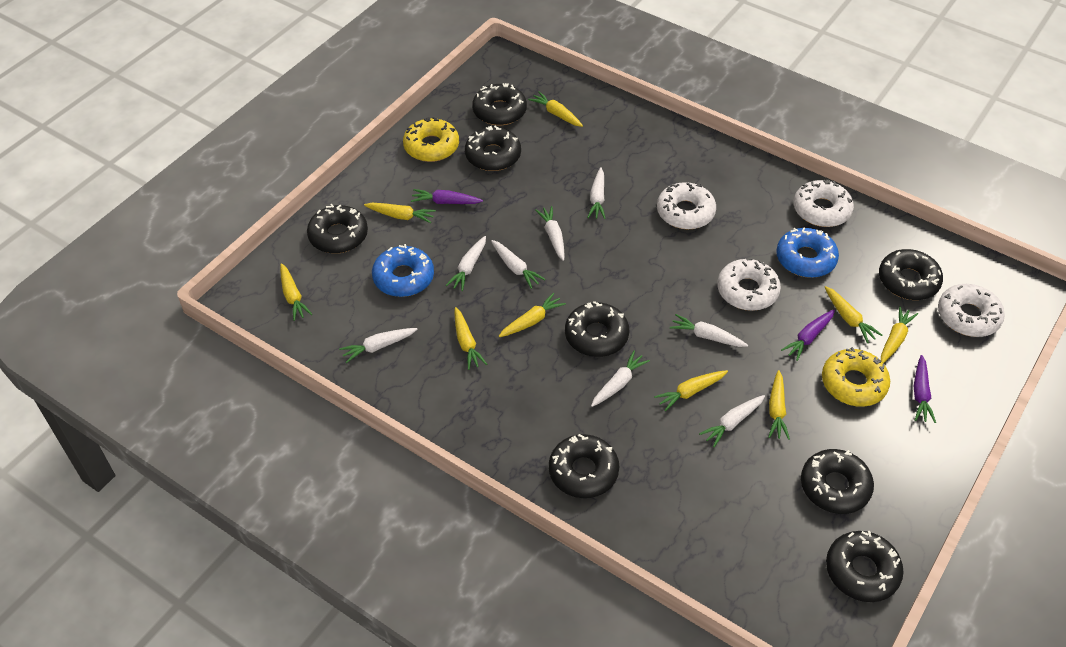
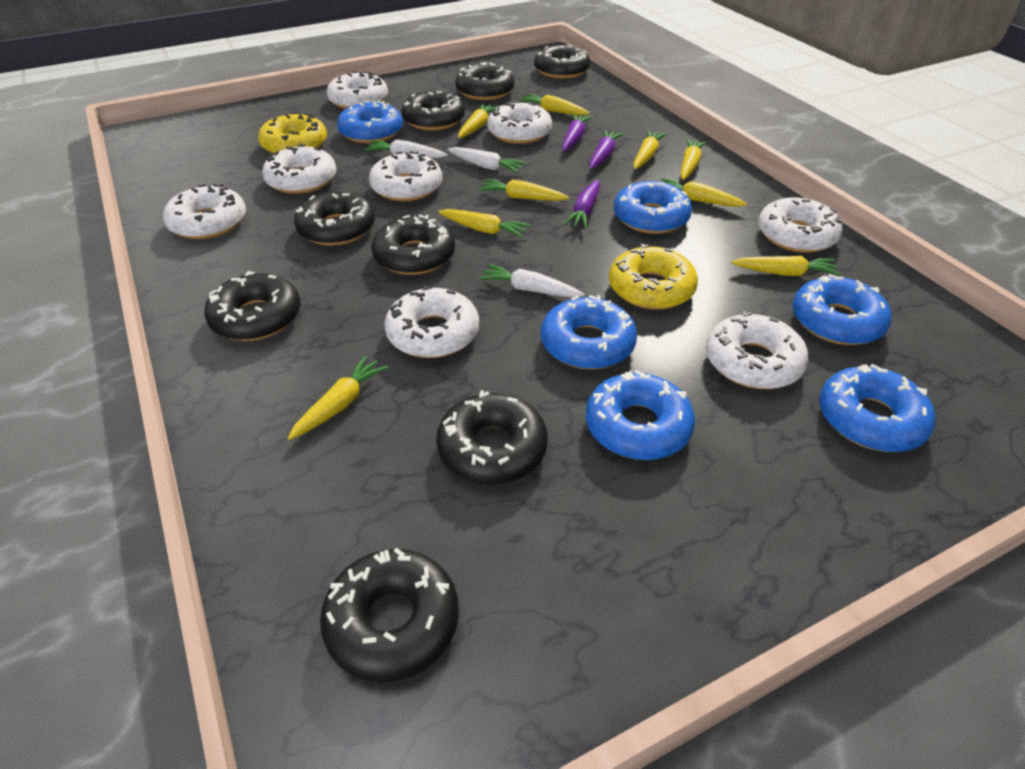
blue donut: [372,244,434,297] [776,228,839,278] = 2 -> [337,100,403,143] [541,295,637,369] [586,370,695,460] [614,181,692,234] [793,274,892,345] [819,364,936,452] = 6
white carrot: [339,328,417,363] [446,236,486,291] [491,240,545,289] [535,206,564,261] [587,167,606,219] [591,351,650,407] [670,314,748,347] [699,395,765,447] = 8 -> [365,140,447,158] [448,147,527,173] [479,264,585,297] = 3
white donut: [657,182,716,229] [717,258,781,311] [794,180,854,227] [938,284,1005,337] = 4 -> [163,184,246,239] [262,144,336,194] [327,71,388,109] [369,151,442,201] [384,285,479,358] [487,101,552,144] [706,311,808,389] [758,197,843,253] = 8

